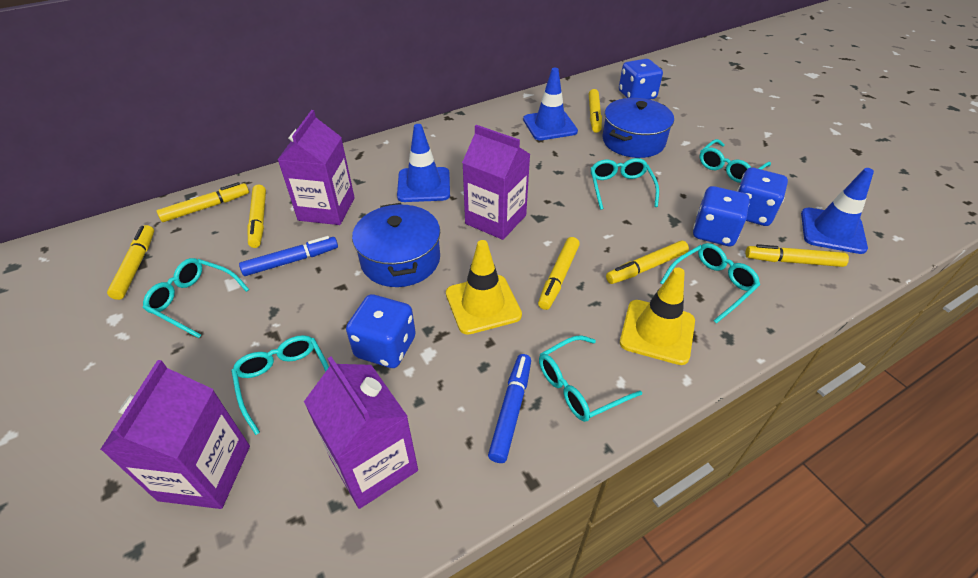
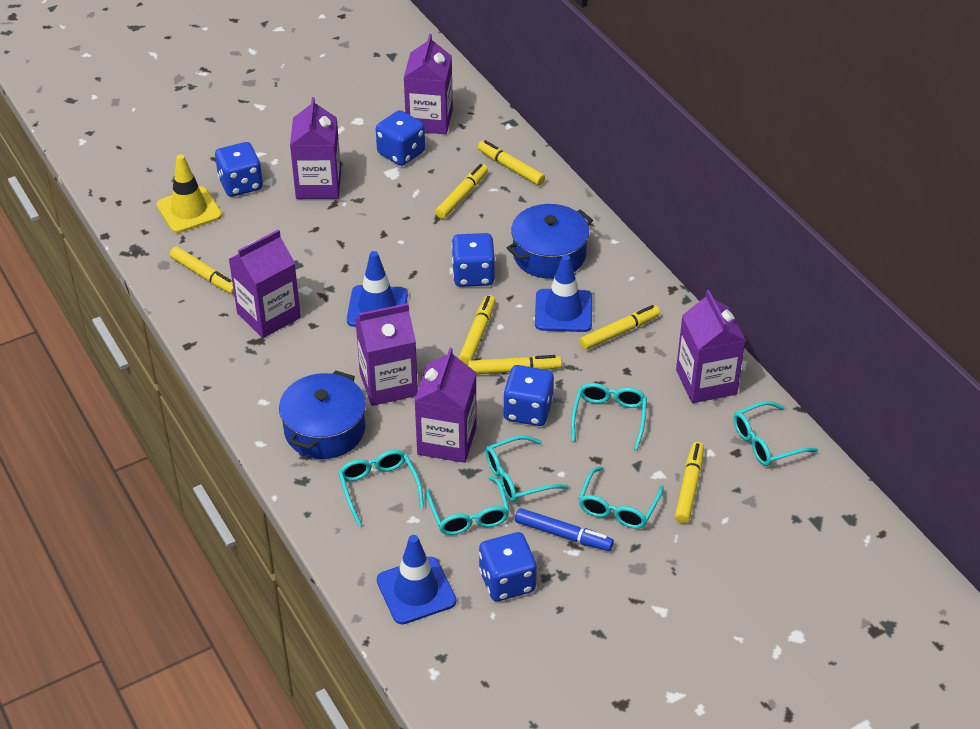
blue dice: [346,294,416,368] [619,59,663,100] [693,186,750,246] [737,168,788,226] = 4 -> [215,142,263,197] [376,110,425,166] [451,233,495,287] [479,532,537,601] [503,365,554,426] = 5
blue marker: [239,236,338,276] [488,354,531,463] = 2 -> [515,508,614,551] = 1
purple carton: [100,360,250,509] [277,110,355,225] [304,356,418,509] [462,125,530,240] = 4 -> [229,230,301,338] [290,97,341,199] [355,303,418,406] [404,34,453,134] [414,348,477,463] [676,290,746,403] = 6
yellow traffic cone: [446,240,522,335] [620,267,695,365] = 2 -> [157,154,222,233] = 1

